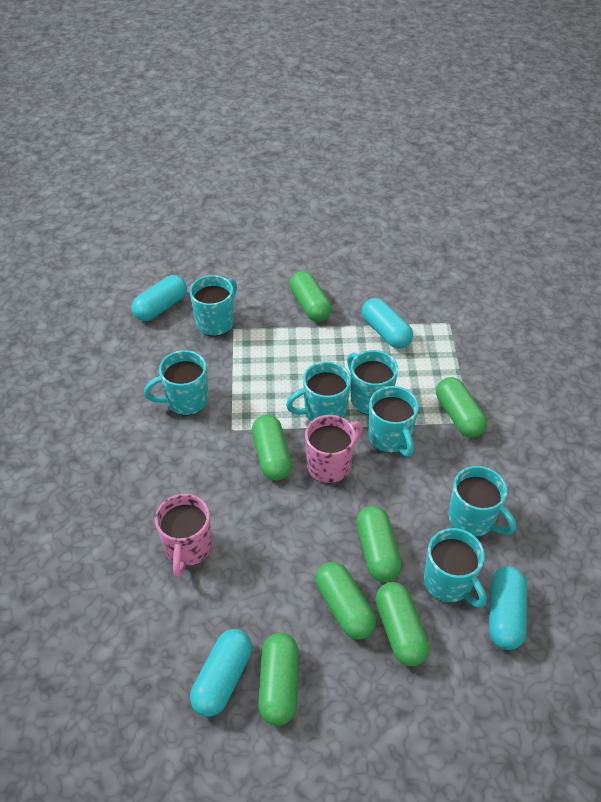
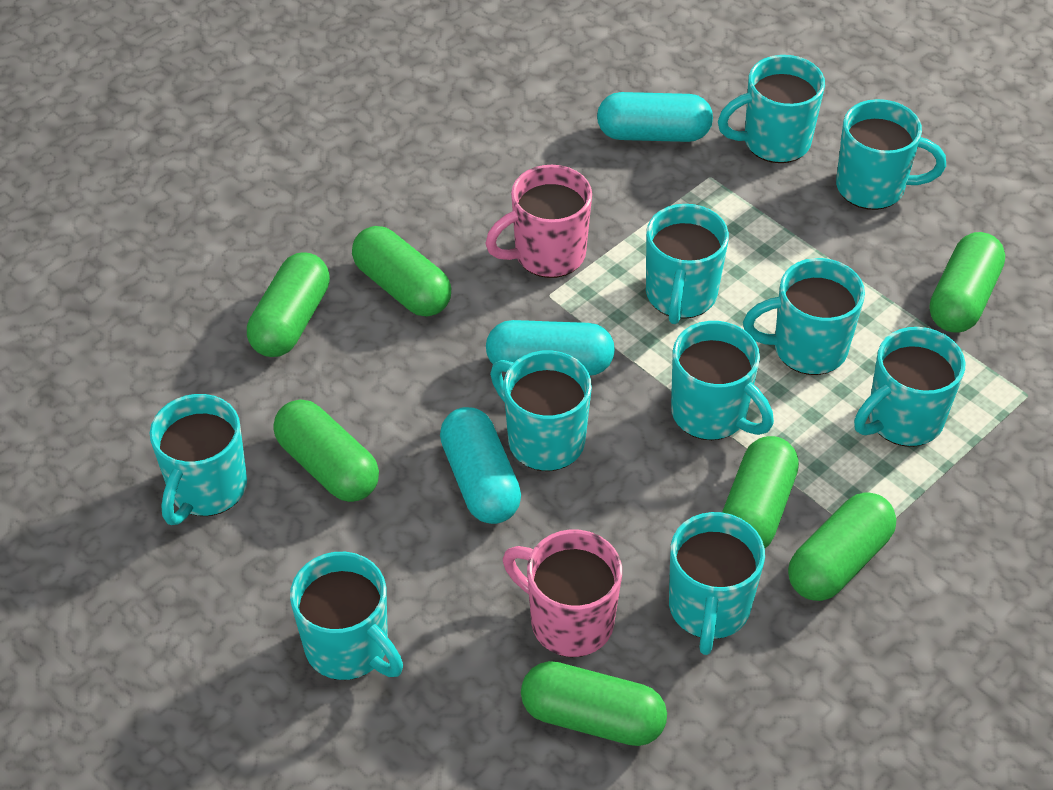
turquoise capsule: [131,275,187,321] [190,629,252,717] [362,298,413,348] [489,566,527,650] = 4 -> [440,407,521,524] [486,320,615,376] [597,92,713,142] = 3
turquoise mug: [144,350,208,415] [189,275,237,336] [286,361,351,421] [347,350,398,415] [368,386,419,457] [424,528,487,608] [449,466,516,537] = 7 -> [150,394,247,525] [290,552,403,680] [490,350,592,471] [646,204,729,324] [669,512,765,655] [671,321,774,440] [718,55,825,163] [743,258,865,375] [836,99,946,210] [854,327,965,447] = 10

